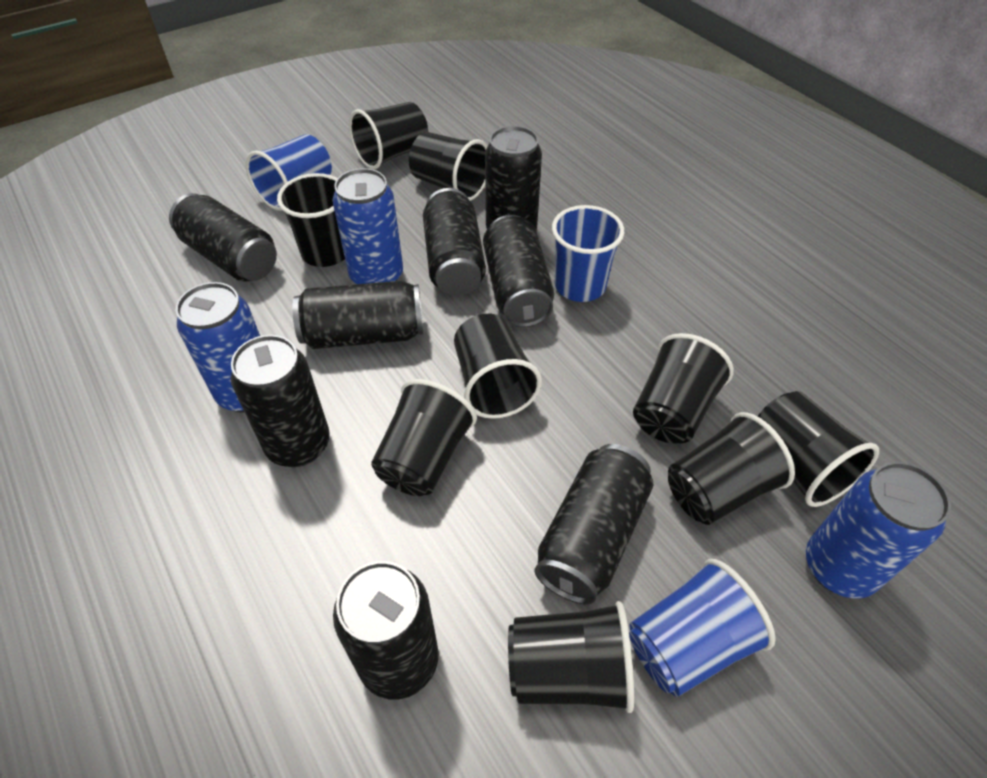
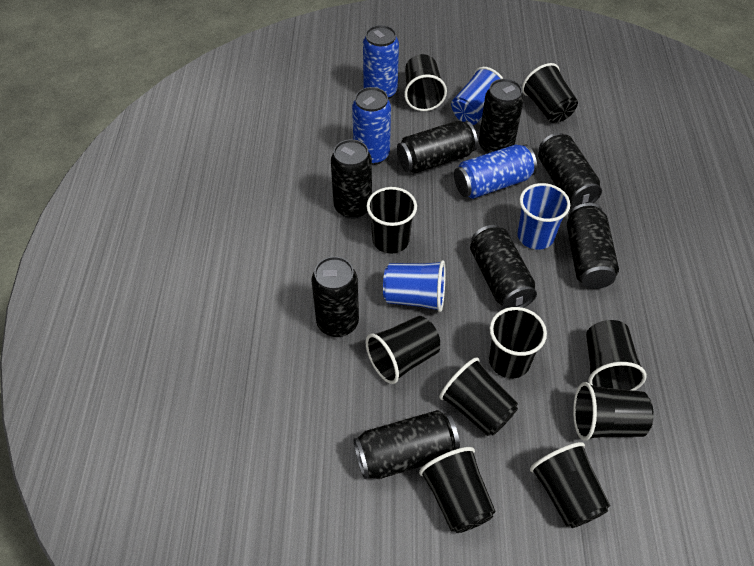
black cup: [277,173,345,267] [349,102,428,169] [371,379,477,496] [409,132,488,201] [454,314,542,419] [508,601,634,713] [633,333,734,444] [668,412,795,525] [758,391,879,507] = 9 -> [366,187,417,254] [366,316,440,384] [404,54,447,111] [419,447,496,533] [439,357,518,436] [489,307,547,378] [522,63,578,123] [530,442,610,528] [573,382,654,441] [586,320,647,391] = 10

